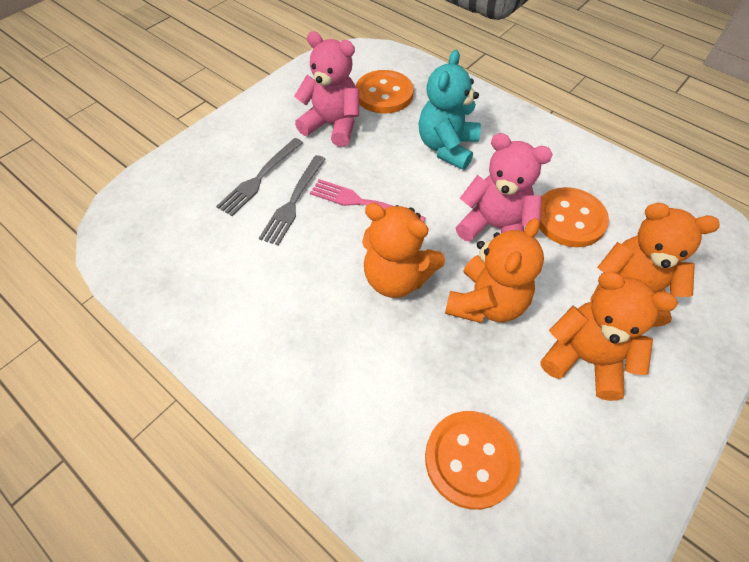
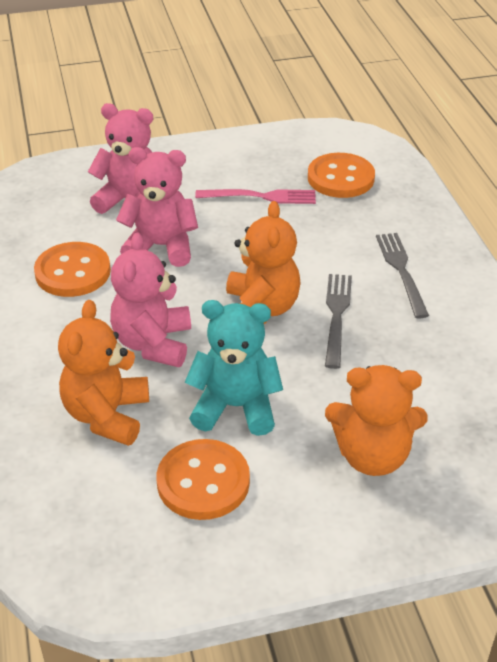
orange teddy bear: [362,203,445,298] [445,218,544,323] [541,272,678,401] [590,203,720,327] = 4 -> [58,300,149,446] [226,201,301,324] [325,365,428,476] = 3
pink teddy bear: [294,31,359,147] [456,133,553,242] = 2 -> [88,103,153,214] [110,232,191,367] [116,147,198,267] = 3

